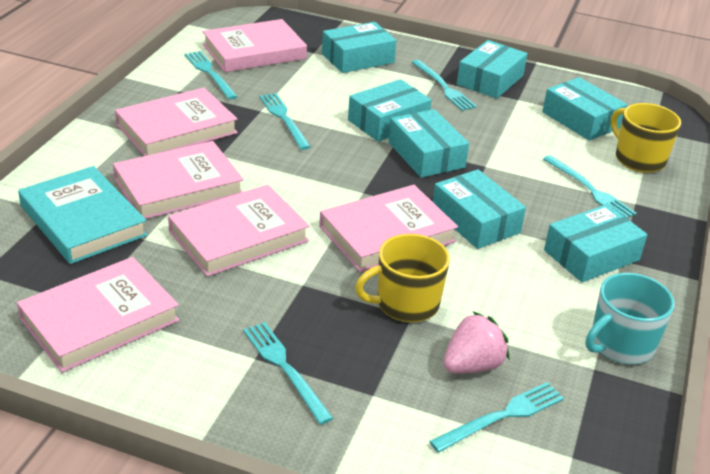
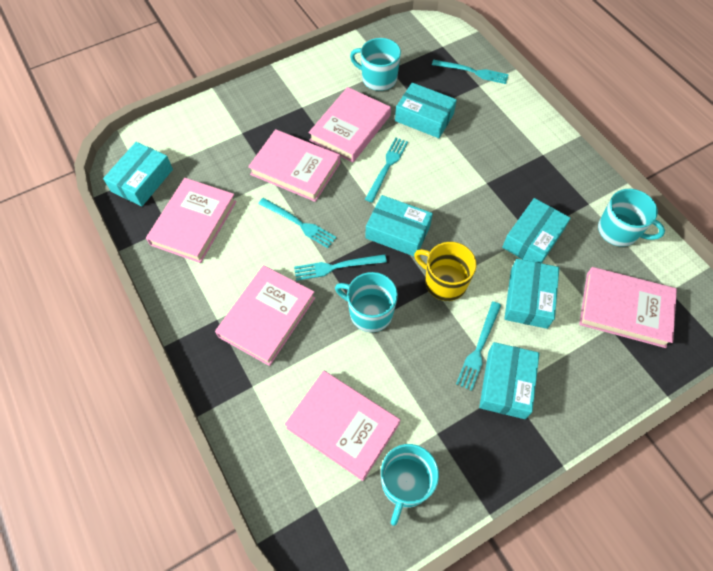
pink strawberry: [443,311,509,373] = 1 -> none = 0
turquoise book: [18,166,147,264] = 1 -> none = 0
turquoise box: [322,22,397,73] [348,79,432,142] [388,109,469,178] [433,169,526,249] [457,40,527,99] [542,77,627,141] [544,204,647,282] = 7 -> [103,142,173,206] [365,195,433,257] [395,83,457,138] [479,342,540,419] [502,198,571,263] [504,259,559,329] = 6
turquoise fork: [185,51,238,100] [243,322,333,425] [259,93,311,150] [412,60,477,111] [429,382,564,453] [543,155,636,218] = 6 -> [258,198,337,248] [294,254,387,281] [365,137,408,202] [432,59,509,84] [456,301,501,391] = 5
turquoise mug: [585,273,675,364] = 1 -> [335,272,398,332] [350,38,401,91] [381,444,439,526] [598,189,665,247] = 4
yellow mug: [355,234,450,322] [611,103,681,173] = 2 -> [414,242,477,301] = 1

